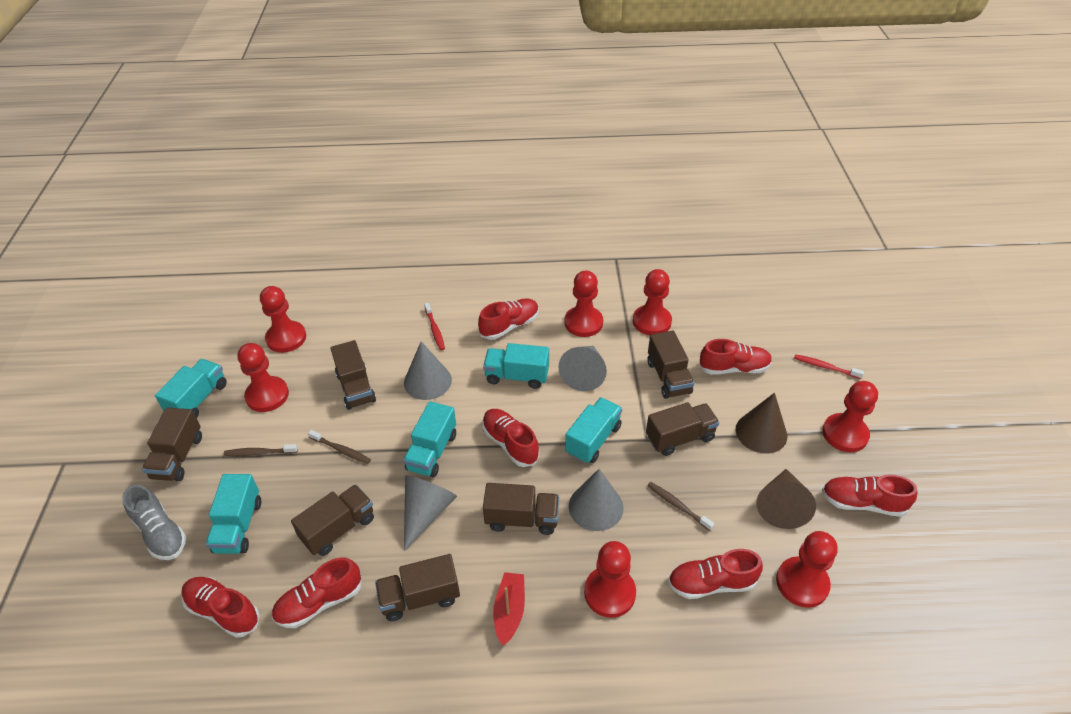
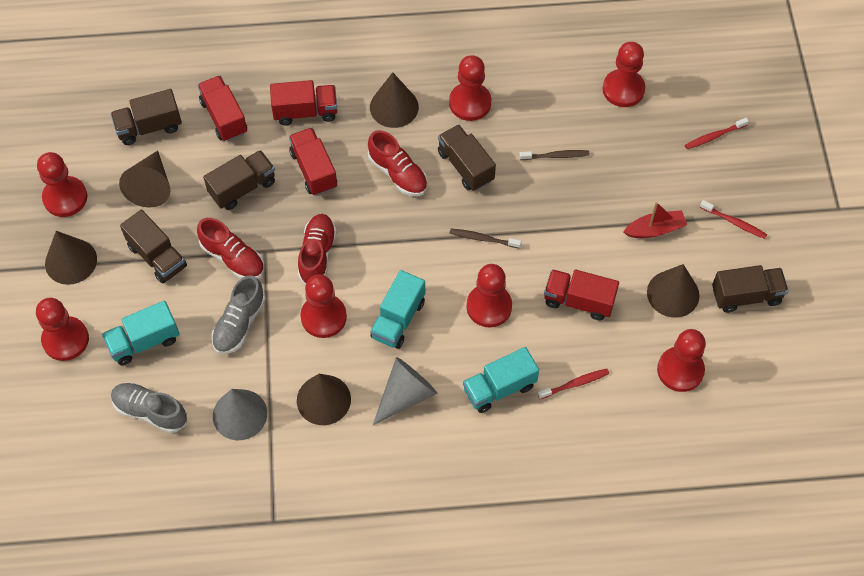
brown cone: [736,393,787,454] [757,469,816,529] = 2 -> [45,231,97,285] [119,150,170,208] [297,374,351,425] [370,72,419,128] [647,264,699,318] = 5
brown toothbrush: [224,444,298,456] [308,430,371,464] [647,482,715,531] = 3 -> [450,228,521,249] [519,150,590,160] = 2
brown truck: [142,408,202,481] [291,484,374,556] [330,340,376,410] [375,554,460,621] [483,483,559,535] [646,402,719,456] [647,330,695,399] = 7 -> [111,89,182,145] [120,210,187,283] [203,150,275,210] [438,125,496,191] [712,265,789,313] = 5
grey cone: [404,341,452,400] [404,475,457,551] [558,346,607,391] [569,469,623,531] = 4 -> [213,389,267,440] [373,357,438,425] = 2
grey shoe: [122,485,186,560] = 1 -> [111,383,187,433] [211,275,266,354] = 2
red shoe: [182,577,260,638] [271,557,362,628] [478,298,539,340] [482,409,540,467] [668,549,763,599] [699,339,772,375] [822,474,917,517] = 7 -> [197,218,264,279] [298,214,337,284] [368,130,428,196] = 3
red toothbrush: [424,303,445,350] [794,354,864,379] = 2 -> [538,369,609,399] [685,118,749,149] [700,200,767,239] = 3
red truck: none = 0 -> [197,76,247,142] [270,80,337,126] [289,128,337,196] [544,269,619,320] = 4
turquoise truck: [155,359,227,418] [206,474,261,554] [403,401,456,477] [483,343,549,389] [565,397,622,463] = 5 -> [102,301,180,365] [370,270,425,349] [463,347,539,413] = 3

